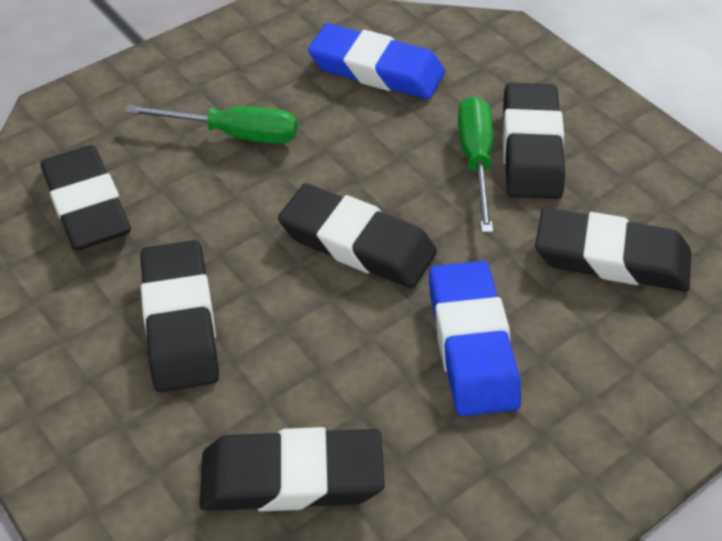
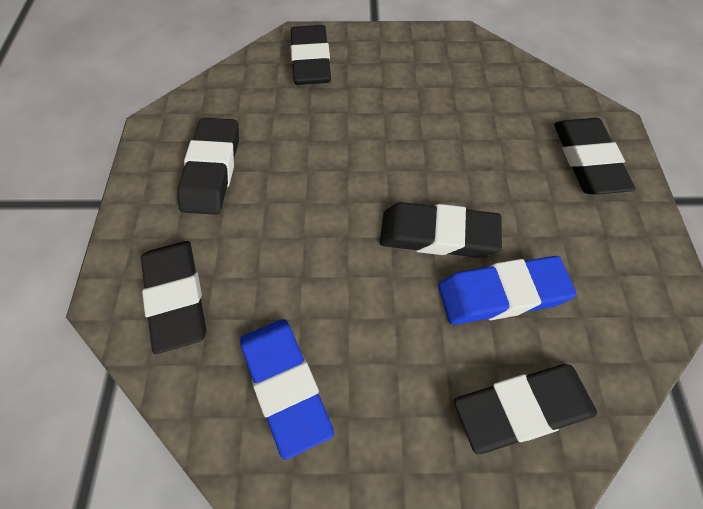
green screwdriver: [125,105,297,144] [458,96,493,233] = 2 -> none = 0

